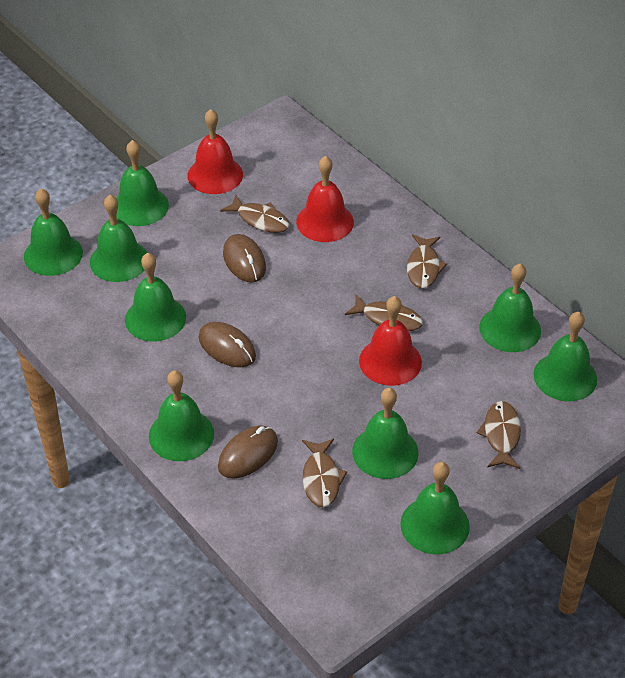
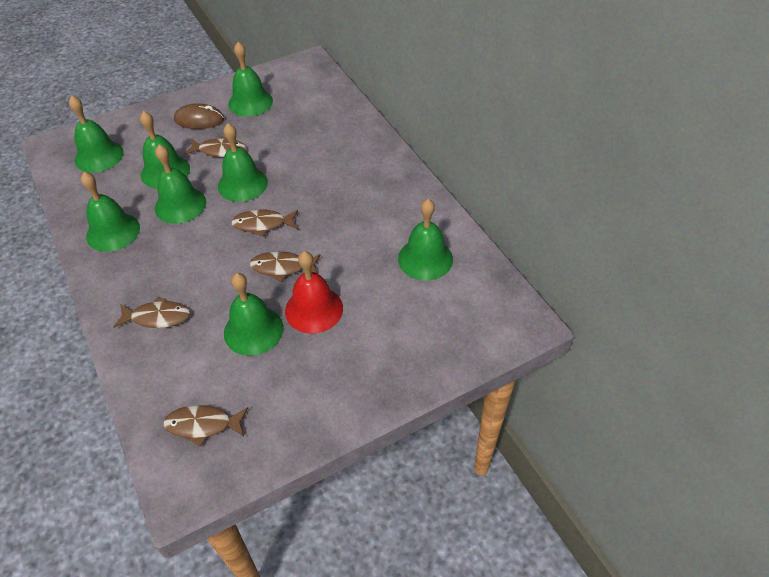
brown mouse: [199,322,256,367] [218,425,278,479] [223,234,266,282] = 3 -> [174,103,224,129] = 1
green bell: [24,189,83,276] [90,195,147,282] [116,140,169,226] [125,253,186,341] [149,370,214,461] [352,388,419,479] [400,462,470,555] [479,263,541,352] [534,312,597,401] = 9 -> [69,96,123,173] [81,172,140,252] [140,111,190,189] [155,144,206,224] [218,123,268,202] [224,273,283,356] [228,42,273,117] [398,199,453,281] = 8
red bell: [188,109,243,194] [296,156,354,242] [359,296,422,386] = 3 -> [285,251,343,334] = 1

